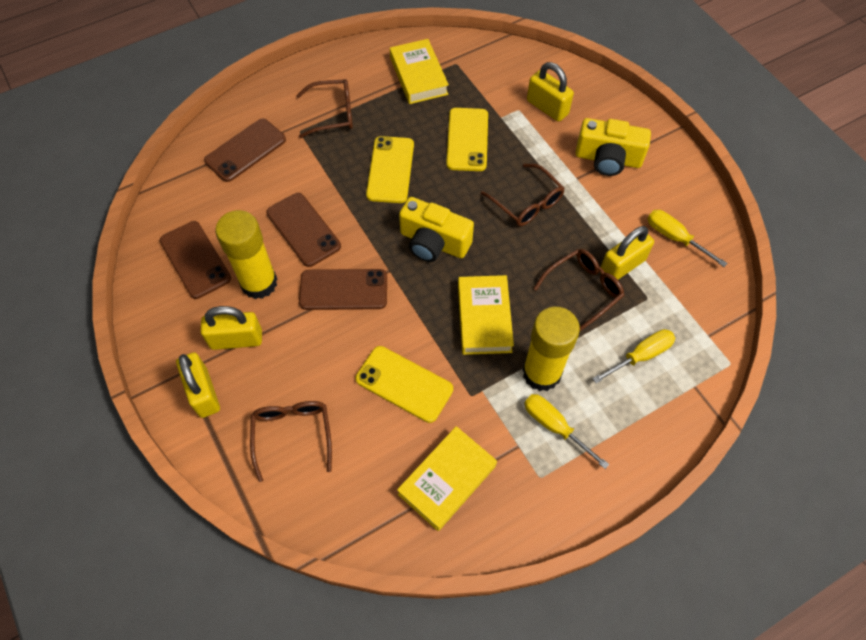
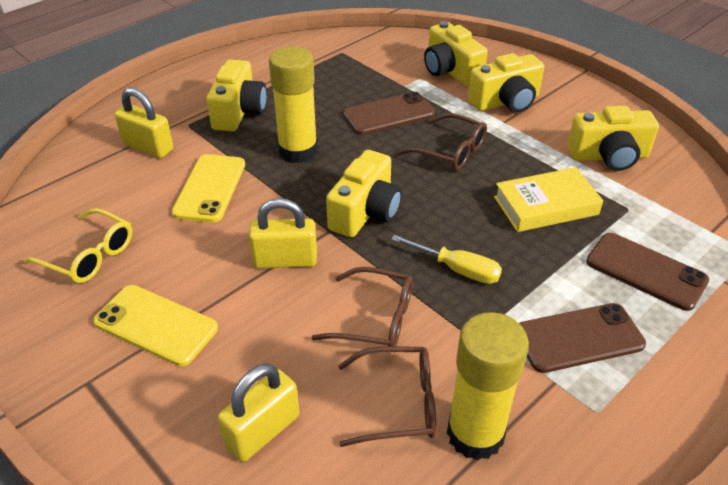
brown glasses: [250,401,332,482] [296,79,353,138] [481,164,565,226] [533,249,624,331] = 4 -> [311,267,413,346] [338,346,436,447] [398,113,487,171] = 3
brown phone: [160,221,231,299] [204,119,286,182] [266,193,341,267] [299,269,387,310] = 4 -> [343,92,435,135] [519,303,646,373] [586,233,709,311] = 3
yellow book: [390,39,449,104] [397,426,497,531] [458,275,514,355] = 3 -> [494,167,603,232] = 1
yellow camera: [399,197,474,262] [575,118,651,176] = 2 -> [207,60,267,131] [326,150,402,237] [424,21,488,86] [468,53,544,113] [567,106,659,171] = 5
yellow glasses: none = 0 -> [23,208,132,283] = 1
yellow padlock: [176,352,220,418] [201,306,262,350] [527,62,574,122] [600,226,654,280] = 4 -> [115,87,173,158] [218,364,299,462] [249,198,317,268] = 3
yellow phone: [355,346,453,423] [366,136,414,203] [446,108,488,171] = 3 -> [93,285,218,366] [172,154,245,223] = 2
yellow screwdriver: [524,394,609,469] [592,329,675,383] [648,210,728,267] = 3 -> [391,234,502,284] = 1

